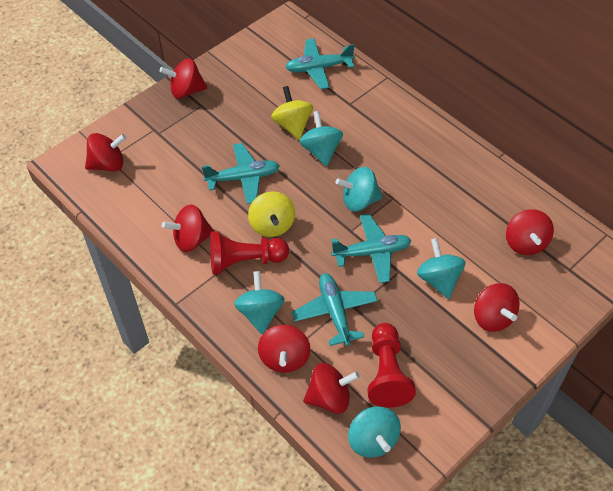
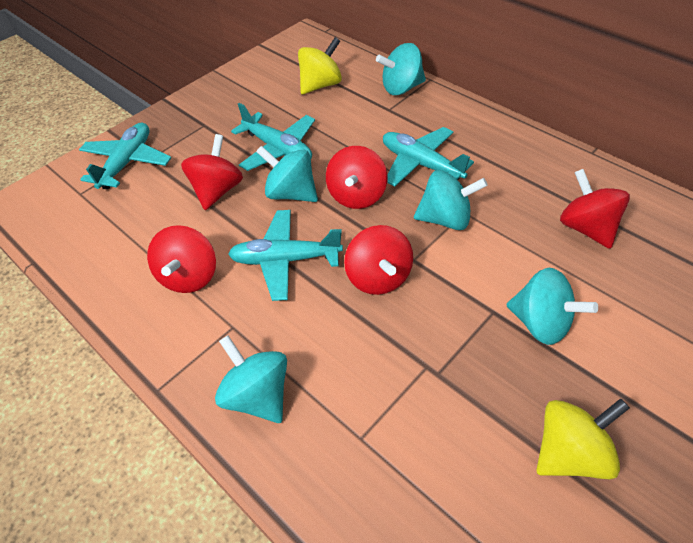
red pawn: [210,231,289,274] [368,323,416,408] = 2 -> none = 0
red spinning top: [85,133,126,171] [160,58,207,99] [162,205,214,252] [258,325,310,373] [303,363,360,414] [474,283,520,332] [506,209,554,255] = 7 -> [147,225,216,293] [181,134,243,210] [326,146,387,209] [344,225,413,295] [560,169,630,249] = 5

